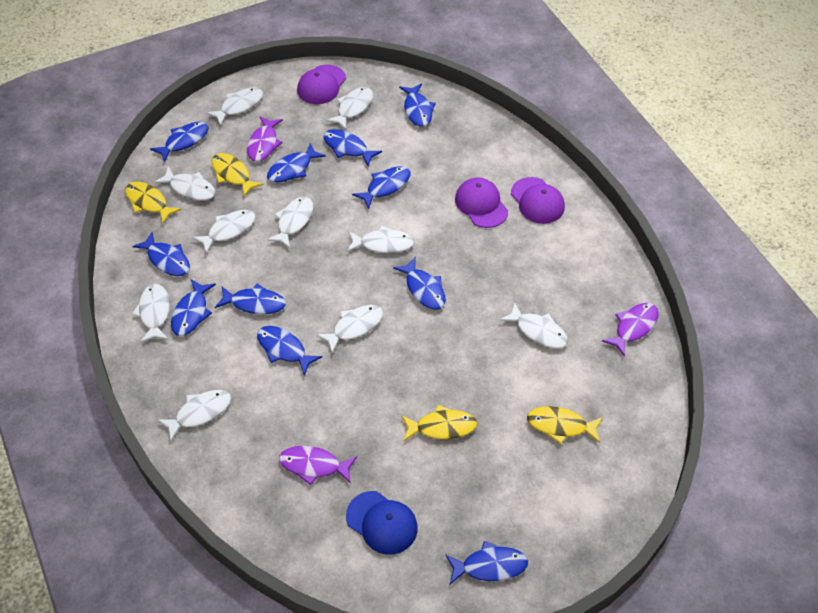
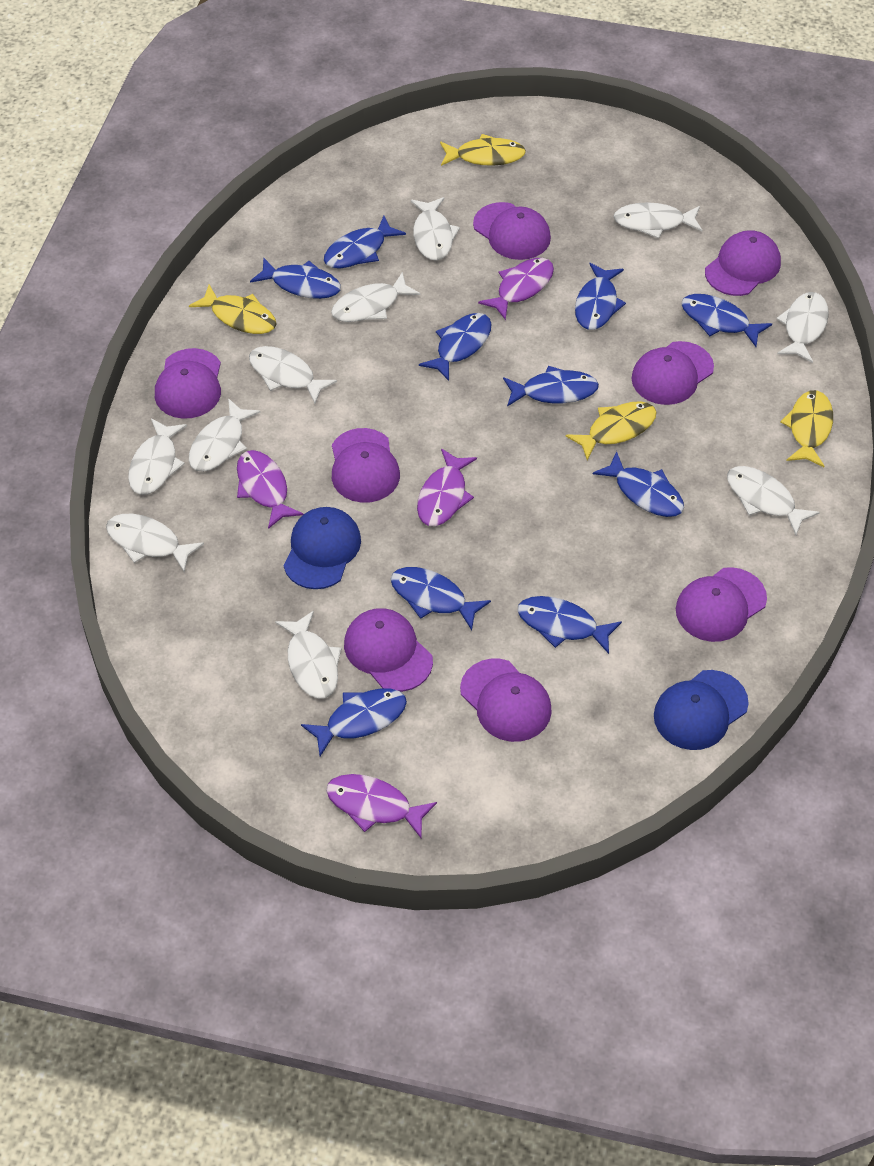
blue cap: [346,491,418,555] = 1 -> [284,507,361,589] [654,670,749,750] = 2
blue fish: [132,232,190,276] [150,122,209,162] [171,279,216,336] [215,284,286,314] [257,326,322,375] [267,143,326,183] [323,129,382,166] [352,166,410,209] [393,257,446,310] [399,83,436,127] [445,541,528,584] = 11 -> [250,257,341,299] [301,688,407,756] [324,216,406,269] [390,567,491,630] [419,313,492,381] [503,366,599,407] [517,596,622,654] [575,263,626,330] [593,451,684,517] [681,294,772,347] = 10
purple cap: [297,65,346,104] [455,177,508,228] [511,177,565,224] = 3 -> [155,348,221,419] [332,428,400,503] [344,608,433,692] [460,659,552,742] [473,202,551,260] [631,341,714,405] [676,567,767,642] [705,230,781,296] = 8
purple fish: [247,116,283,162] [279,446,357,485] [602,303,659,357] = 3 -> [237,450,304,529] [326,774,437,838] [417,449,477,526] [478,258,554,320] = 4

